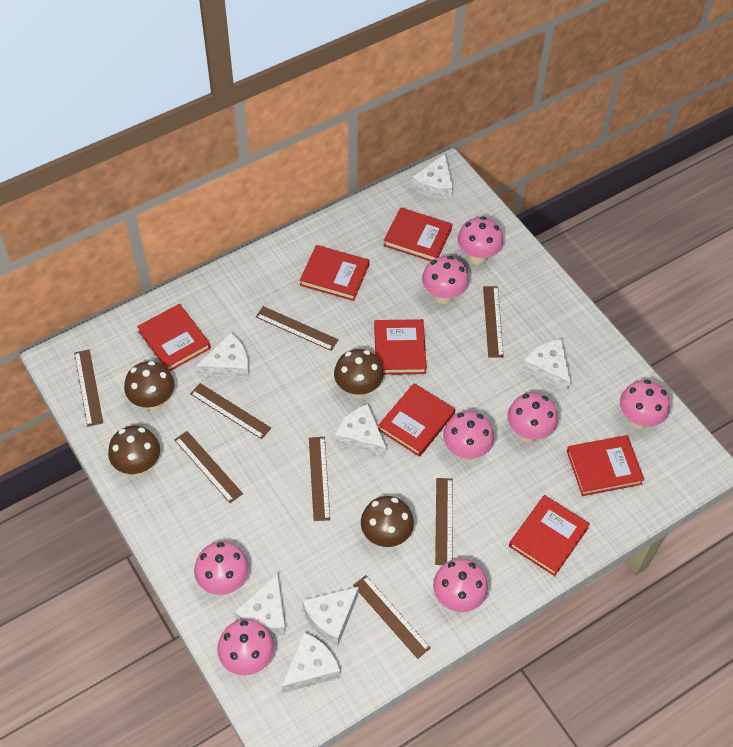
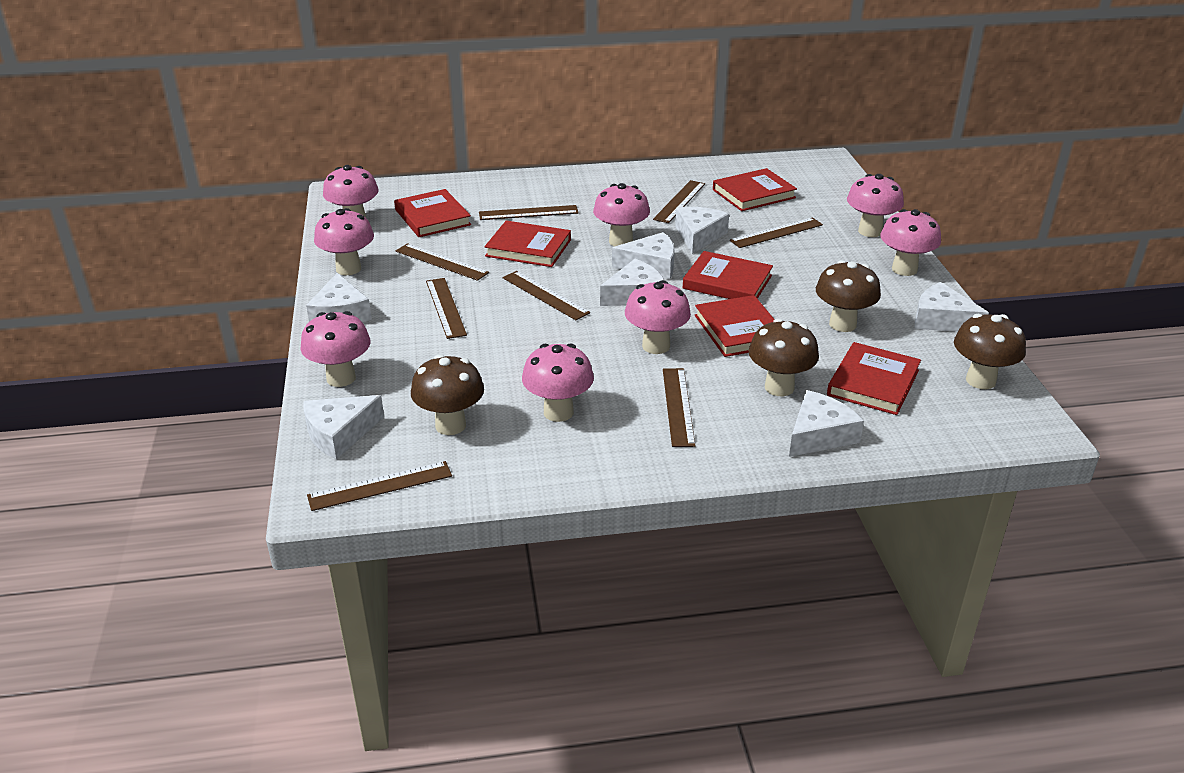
red book: [137,304,211,372] [300,245,369,301] [374,319,427,375] [378,383,455,457] [384,207,452,261] [509,495,590,576] [567,435,644,496] = 7 -> [394,189,471,237] [485,221,571,267] [683,251,773,299] [695,295,775,357] [713,168,797,211] [827,342,921,415] = 6

